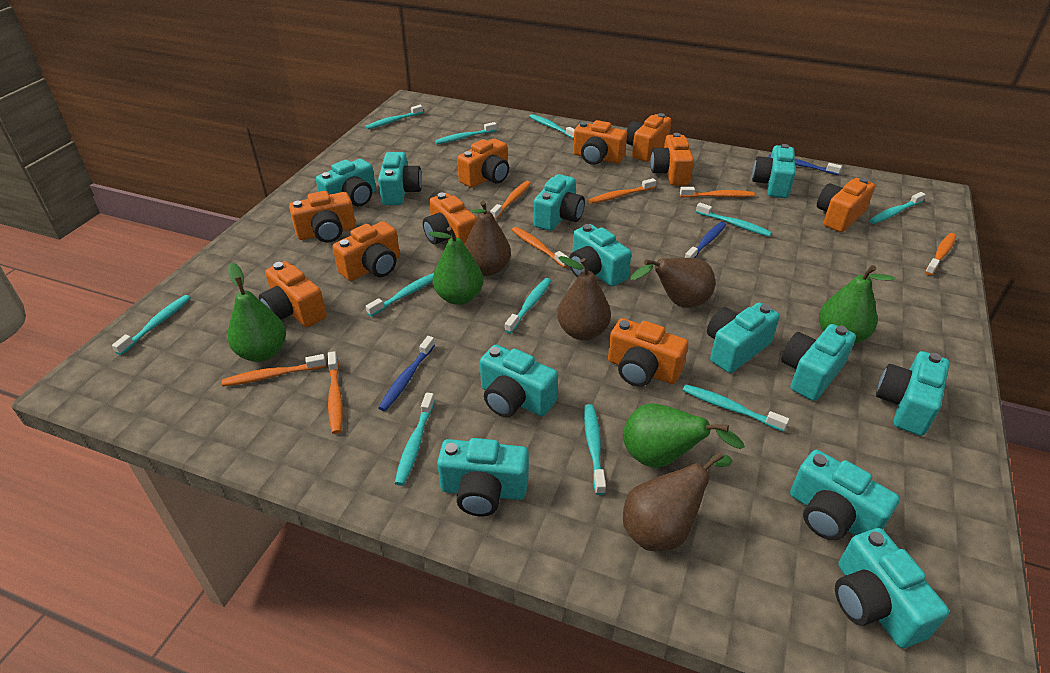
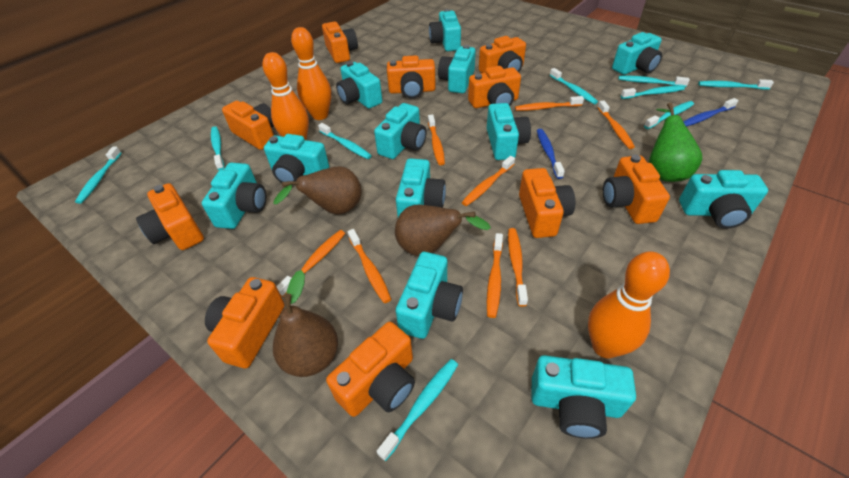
blue toothbrush: [378,336,435,411] [685,222,726,258] [768,155,842,175] = 3 -> [537,129,565,179] [683,98,739,127] = 2
brown pear: [465,201,511,276] [557,256,611,340] [623,452,732,551] [630,258,715,308] = 4 -> [273,166,362,214] [273,270,338,377] [395,205,491,256] = 3
green pear: [228,263,286,362] [429,226,483,305] [623,403,745,468] [819,265,895,344] = 4 -> [649,102,702,182] = 1
orange bowling pin: none = 0 -> [262,52,309,140] [291,27,331,120] [588,251,670,358] = 3
orange toothbrush: [222,354,326,386] [328,351,343,434] [491,181,531,220] [512,227,569,268] [588,178,656,204] [680,187,755,198] [925,233,956,275] = 7 -> [276,230,345,297] [348,229,391,303] [428,114,445,166] [461,156,515,206] [487,233,503,318] [508,228,528,307] [515,96,584,111] [598,100,635,149] = 8
turquoise toothbrush: [112,295,191,355] [365,105,423,130] [366,273,434,317] [395,393,435,486] [435,122,497,144] [505,278,551,334] [529,114,575,139] [584,404,606,495] [682,384,789,432] [696,203,772,237] [870,192,926,224] = 11 -> [75,147,122,204] [211,126,224,170] [318,123,372,159] [377,359,458,461] [550,68,598,104] [618,76,690,87] [621,86,685,99] [644,101,694,129] [698,79,774,90] = 9

